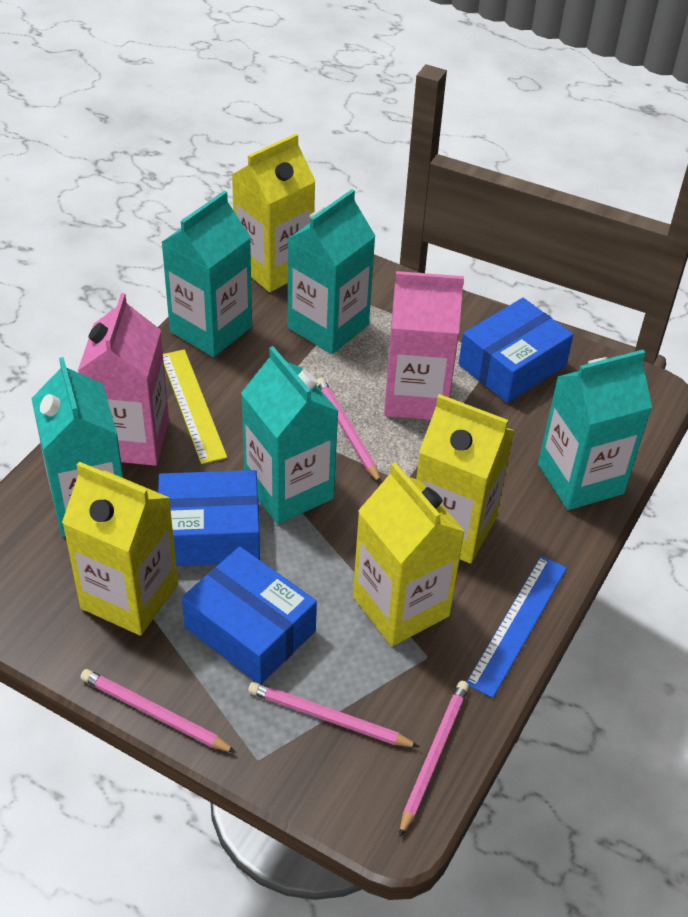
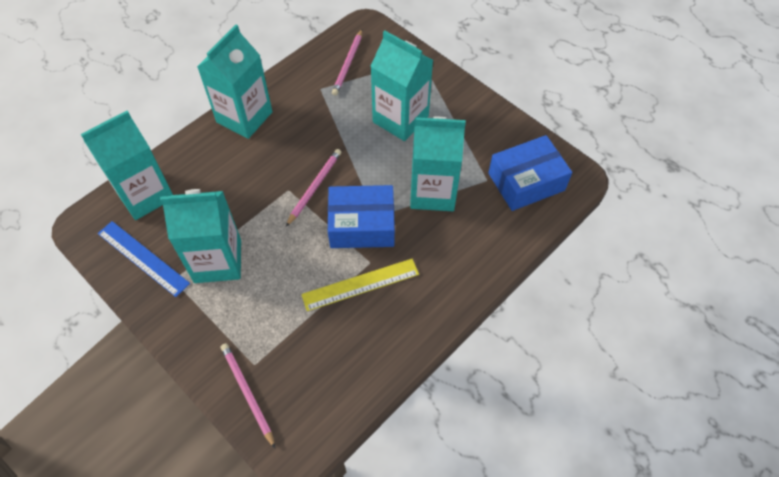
blue box: [158,470,260,566] [182,546,317,684] [459,298,573,403] = 3 -> [328,185,395,248] [488,135,572,211] = 2
pink carton: [78,293,169,466] [384,271,464,420] = 2 -> none = 0
pink pencil: [80,669,236,753] [248,682,419,747] [316,378,381,484] [399,681,469,837] = 4 -> [221,343,275,448] [286,149,341,227] [332,29,362,96] = 3
yellow carton: [62,462,178,635] [232,134,316,292] [353,462,465,646] [416,394,514,563] = 4 -> none = 0

